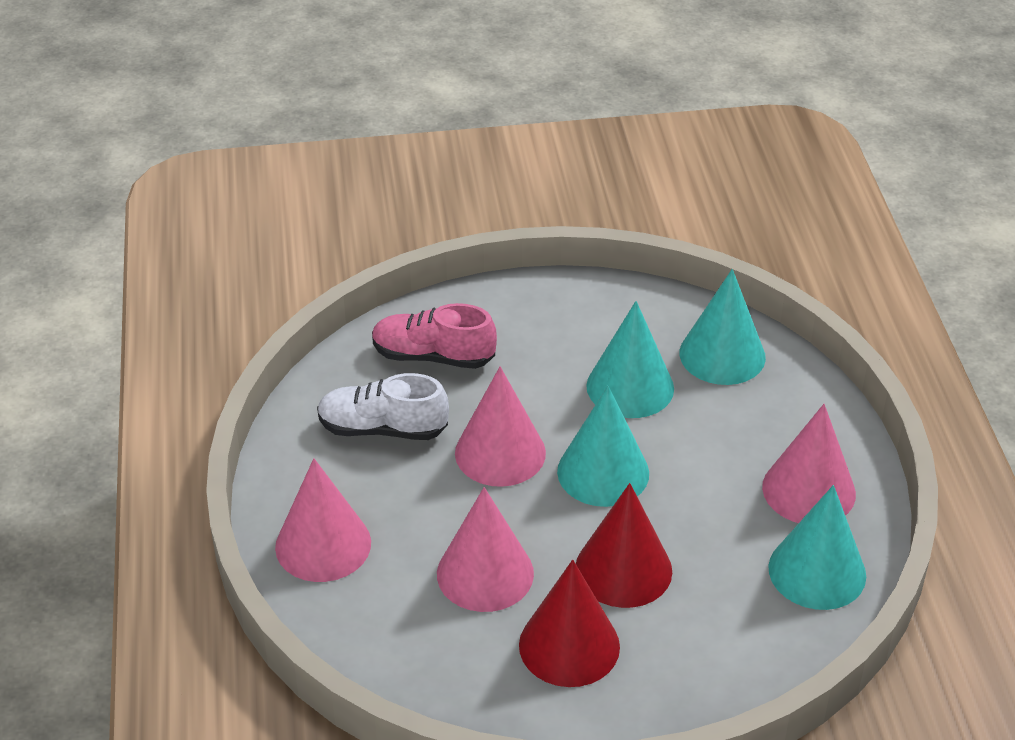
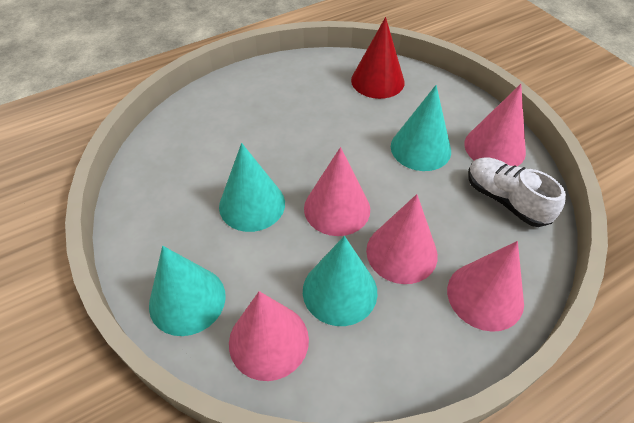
pink cone: [275,458,371,582] [437,487,534,612] [455,366,546,487] [762,404,856,523] = 4 -> [229,291,309,381] [304,147,370,236] [366,194,438,284] [447,241,524,332] [464,84,526,166] = 5
pink shoe: [372,303,497,369] = 1 -> none = 0
red cone: [519,560,620,687] [576,483,672,608] = 2 -> [351,17,405,99] = 1

